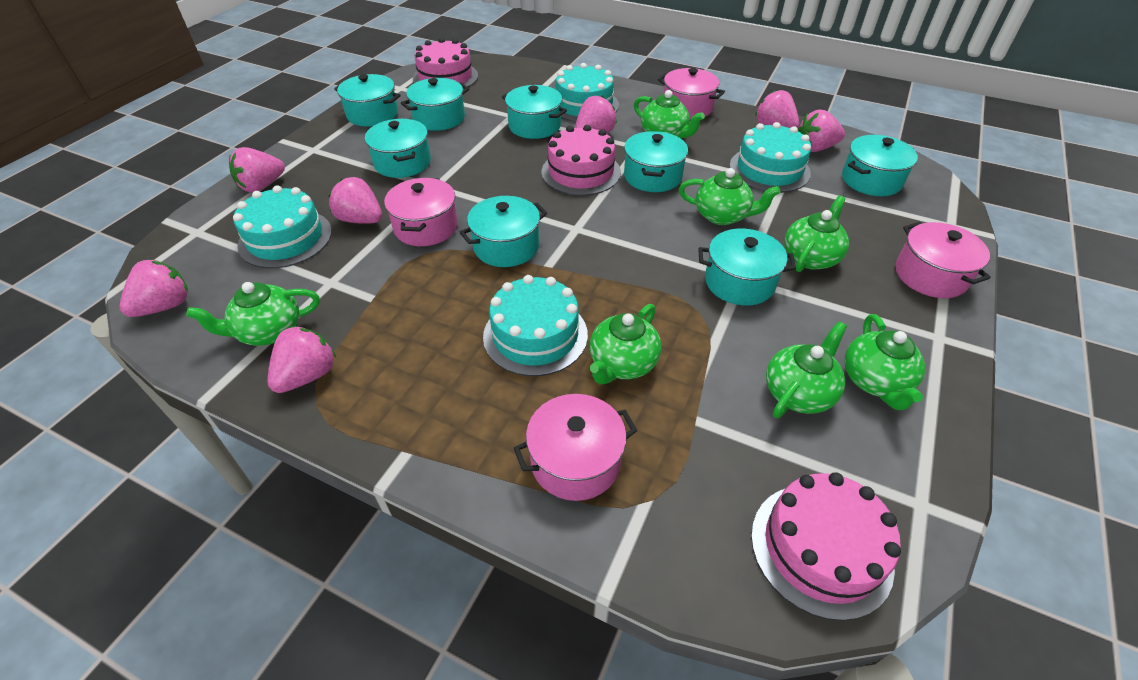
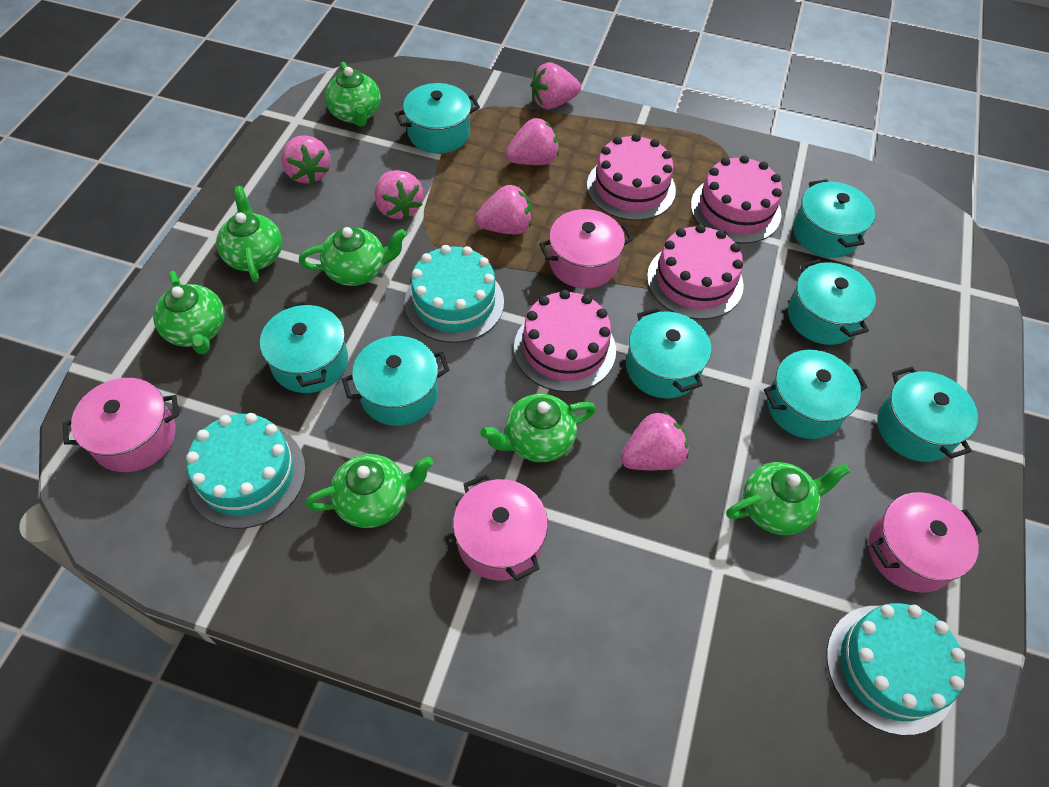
pink cake: [413,38,478,89] [541,125,621,196] [751,472,901,621] = 3 -> [514,290,616,392] [587,134,676,221] [647,224,744,319] [691,155,783,244] = 4
pink strawberry: [120,259,188,317] [229,147,285,192] [267,326,336,393] [328,177,382,224] [575,96,617,133] [755,90,799,128] [798,110,845,152] = 7 -> [281,135,331,184] [374,170,423,219] [475,185,532,235] [505,118,559,165] [531,62,581,109] [620,411,689,470] = 6
turquoise cake: [233,185,332,268] [483,275,588,376] [556,63,619,122] [730,122,811,193] = 4 -> [186,413,306,529] [404,245,504,343] [827,603,965,735] = 3

